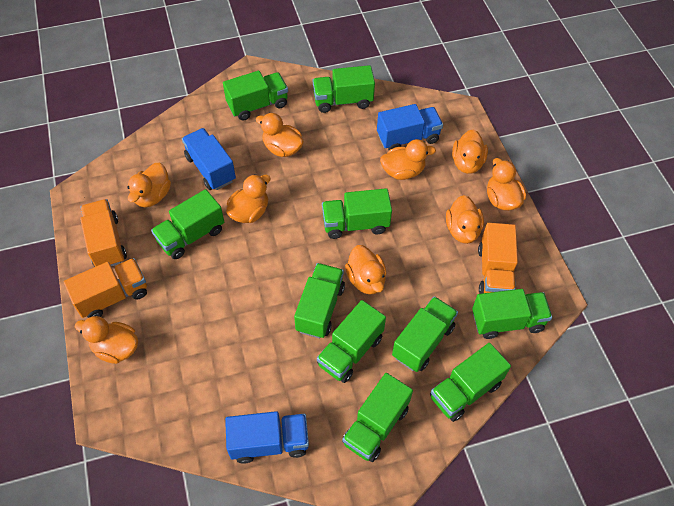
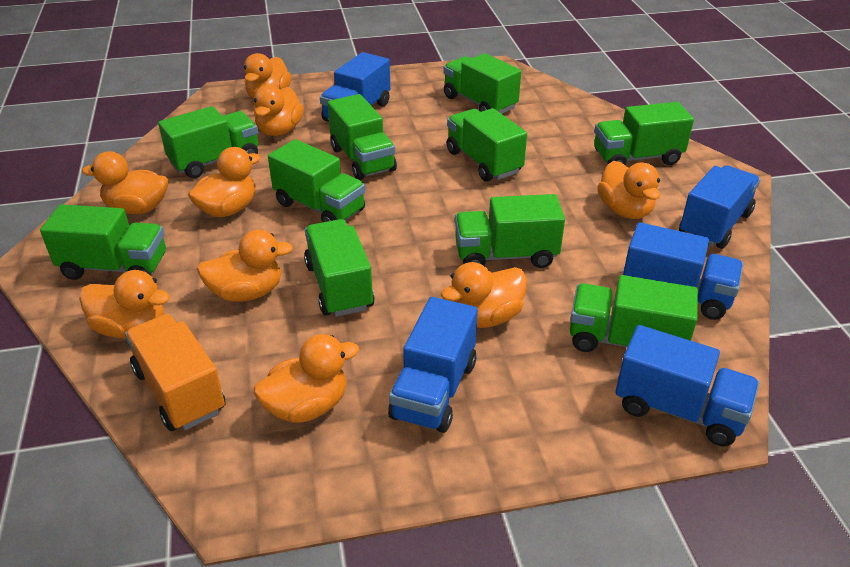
blue truck: [182,128,236,190] [225,411,309,464] [377,104,443,150] = 3 -> [320,52,390,121] [388,297,478,433] [615,325,759,446] [623,222,743,320] [679,165,760,249] = 5
orange truck: [64,258,147,318] [80,199,127,267] [478,223,518,294] = 3 -> [125,314,226,431] = 1

